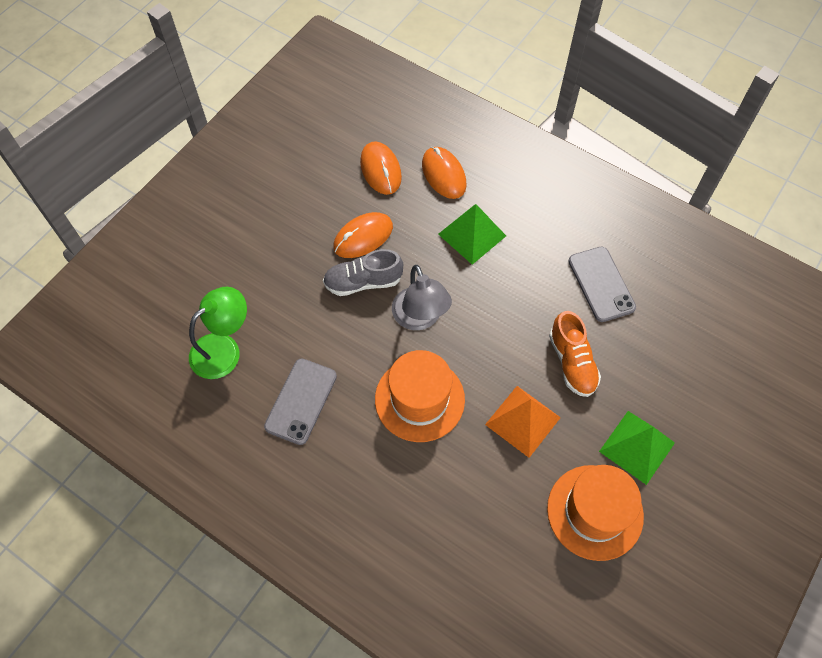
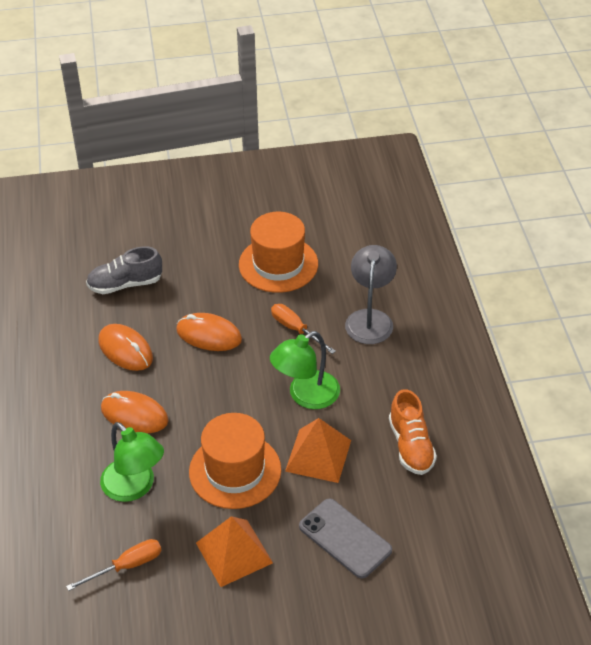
green lamp: [189,287,247,379] = 1 -> [100,422,164,502] [270,331,340,409] = 2
green pyramid: [438,204,506,265] [599,411,675,485] = 2 -> none = 0
grey phone: [264,359,337,445] [568,247,636,322] = 2 -> [299,498,392,578] = 1
orange pyramid: [485,386,561,458] = 1 -> [196,516,273,587] [285,418,351,483] = 2
orange screwdriver: none = 0 -> [66,539,162,591] [271,304,336,354] = 2

